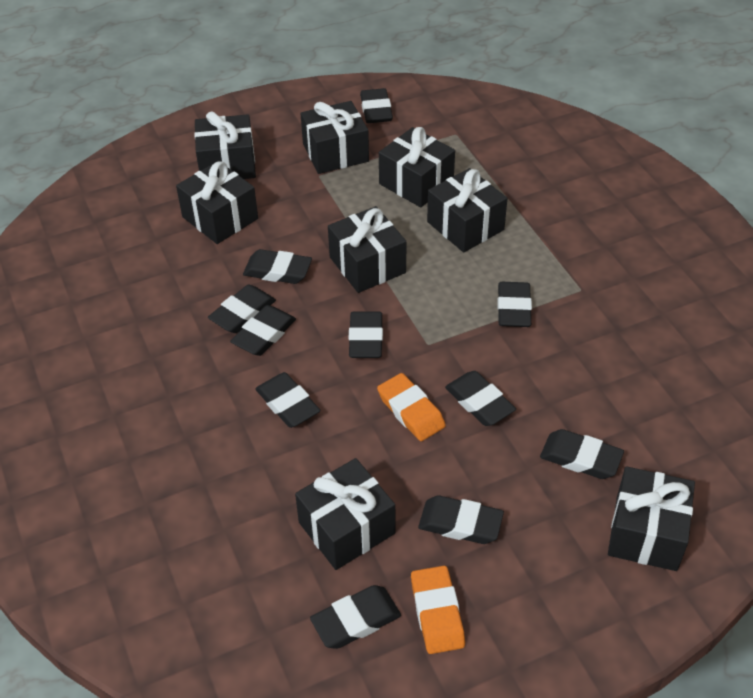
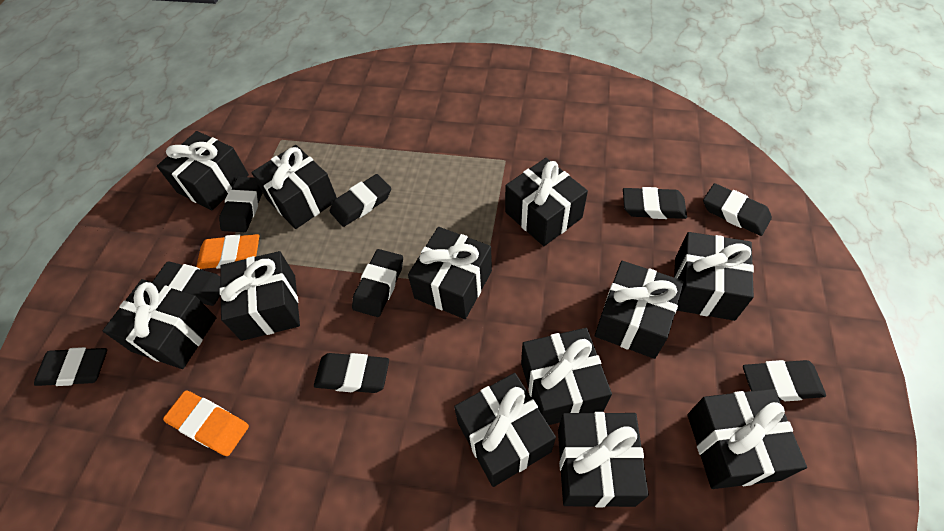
black eraser: [208,285,276,333] [230,305,296,356] [243,249,312,284] [255,372,321,428] [310,585,401,649] [349,311,383,358] [360,88,393,123] [418,496,504,544] [445,371,516,426] [498,282,532,327] [540,429,624,479] = 11 -> [34,347,107,386] [153,262,221,306] [219,177,263,232] [314,353,389,393] [330,174,391,227] [352,249,403,317] [623,187,687,219] [703,183,772,236] [743,360,826,401] = 9
black gift: [176,161,258,244] [194,111,256,179] [295,458,395,570] [300,101,369,174] [328,206,406,293] [379,127,455,207] [427,168,508,252] [608,466,695,571] = 8 -> [103,279,216,369] [157,131,249,211] [220,251,300,341] [251,145,337,229] [408,227,492,319] [454,373,556,487] [505,158,588,246] [521,328,612,425] [558,412,649,507] [595,261,684,359] [674,232,754,321] [687,389,807,489] = 12

